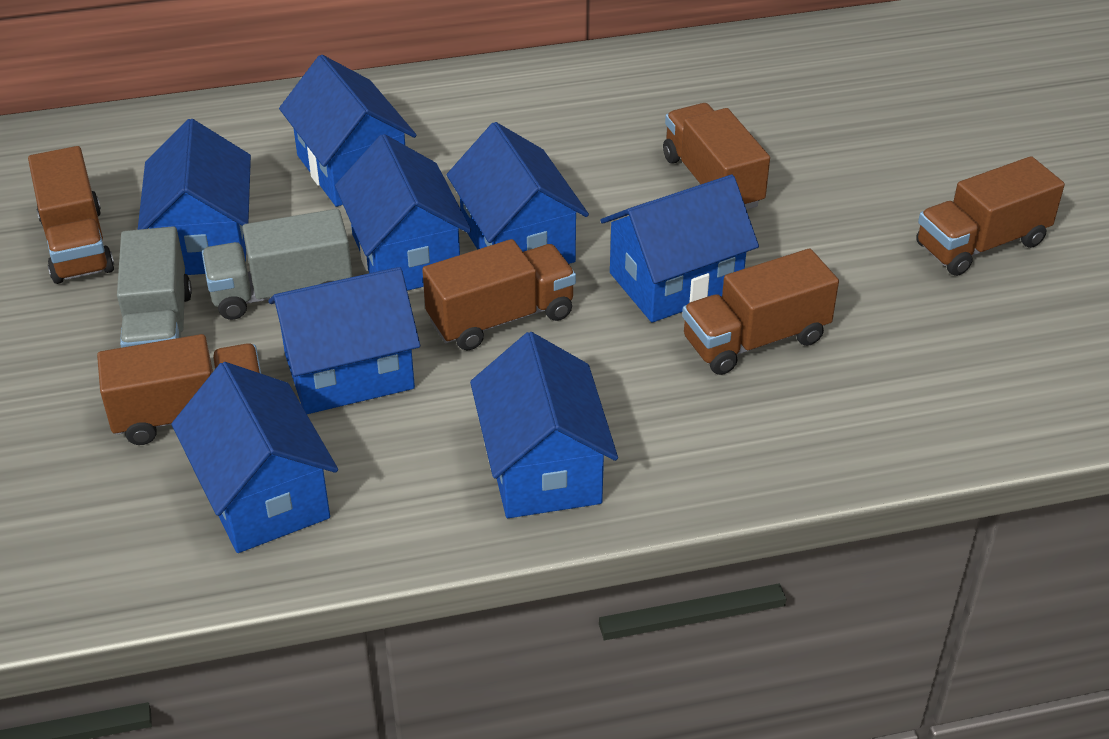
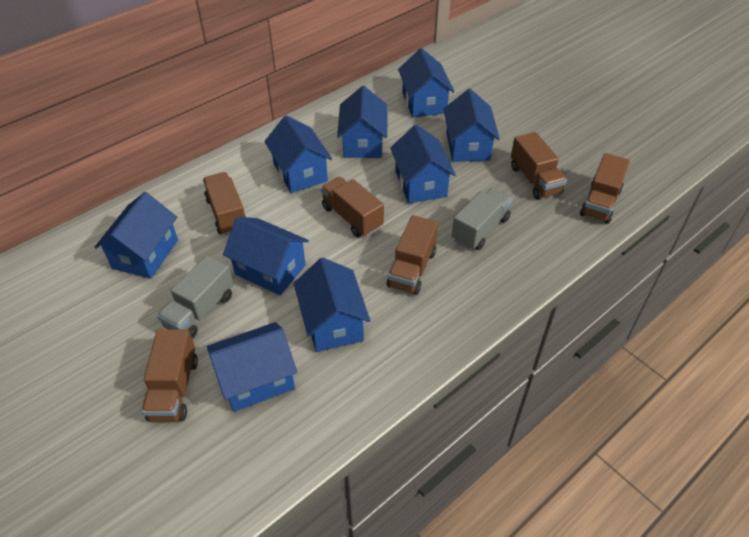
blue house: [138,119,251,275] [171,362,338,553] [268,267,420,414] [279,55,416,207] [335,134,471,291] [446,122,589,264] [470,332,618,518] [600,175,759,323] = 8 -> [94,192,178,279] [207,322,297,412] [223,217,309,295] [264,115,332,193] [294,258,371,352] [337,86,388,158] [390,125,456,203] [398,48,454,118] [443,89,500,162] = 9

